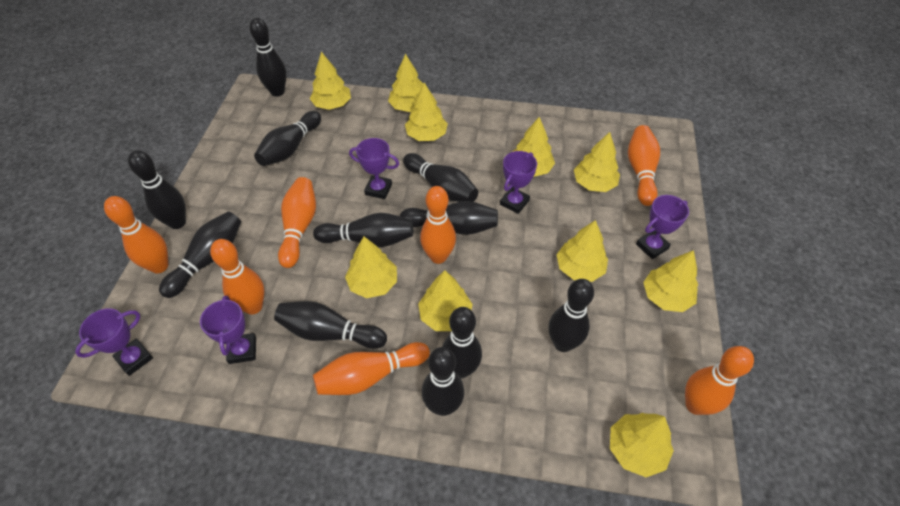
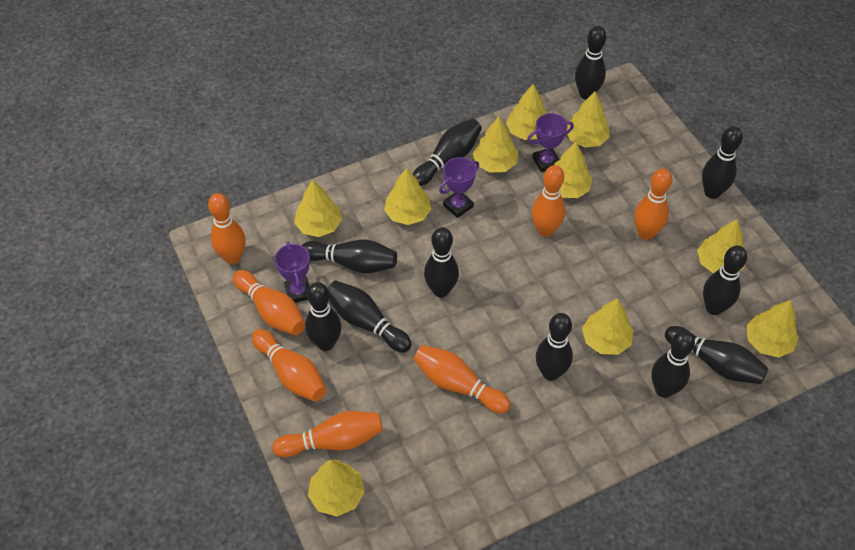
purple trophy: [75,308,153,376] [200,295,256,364] [349,138,399,199] [500,151,537,214] [636,195,689,259] = 5 -> [275,242,310,303] [439,157,479,218] [527,113,574,172] = 3

